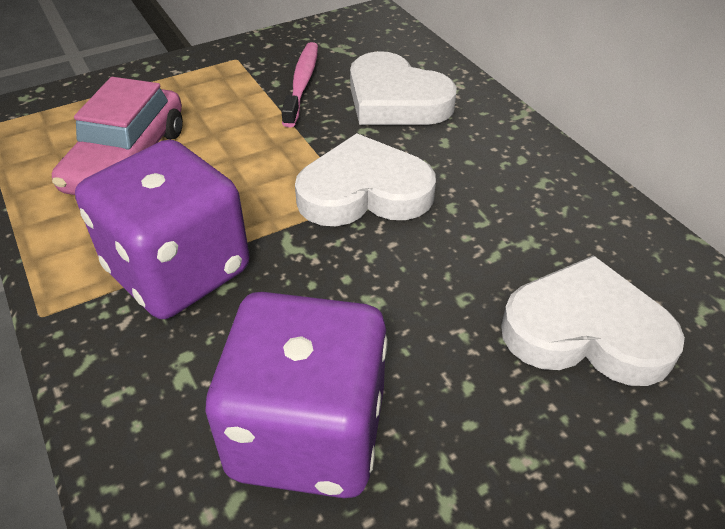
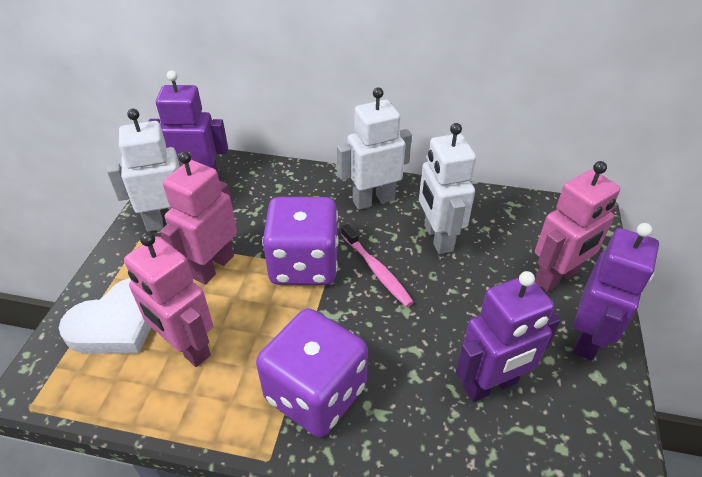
pink car: [52,77,183,195] = 1 -> none = 0
pink robot: none = 0 -> [124,232,213,367] [160,151,237,285] [535,161,620,292] = 3
purple robot: none = 0 -> [148,70,228,177] [456,271,560,402] [573,223,659,361] = 3
white heart: [295,133,436,226] [350,51,457,125] [501,255,685,386] = 3 -> [59,278,152,354] = 1
white robot: none = 0 -> [107,109,192,232] [337,87,412,210] [419,123,476,254] = 3

